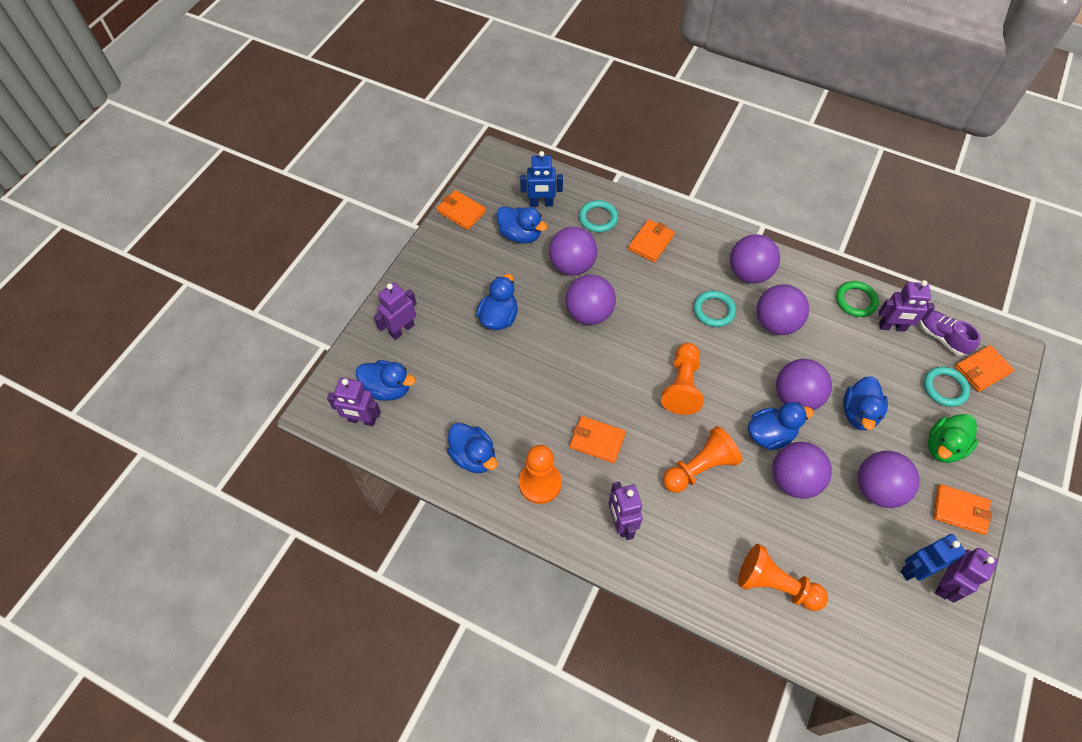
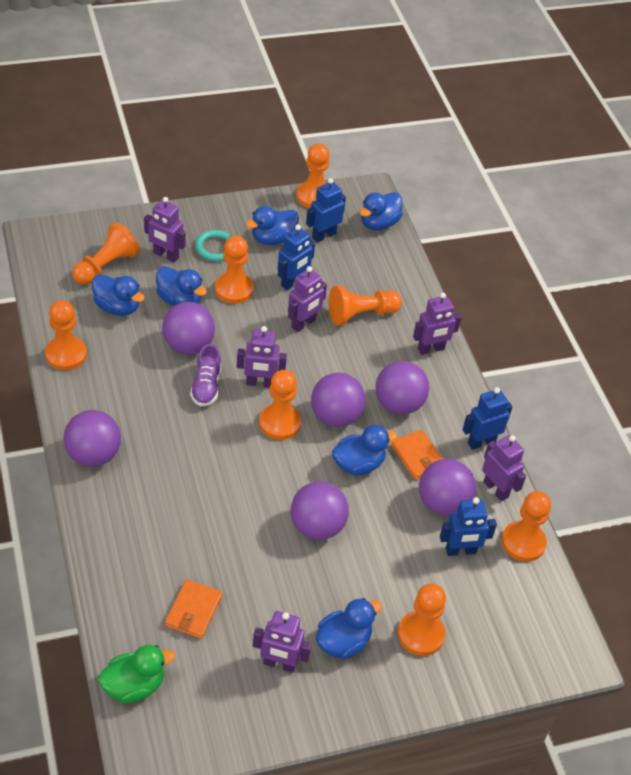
blue robot: [520,151,563,207] [900,534,966,581] = 2 -> [278,225,315,290] [306,178,346,243] [440,497,497,556] [463,387,512,450] = 4
green ring: [836,281,879,317] = 1 -> none = 0
orange pawn: [519,445,562,504] [661,343,703,415] [663,426,742,493] [738,544,828,611] = 4 -> [45,300,87,370] [72,222,140,285] [215,236,254,304] [259,370,301,440] [296,143,330,208] [329,285,402,325] [398,583,446,656] [501,491,551,562] = 8
orange wallet: [436,190,486,230] [570,416,626,463] [628,219,675,263] [933,484,992,535] [955,345,1014,392] = 5 -> [165,579,223,639] [391,430,443,480] = 2
purple ball: [549,227,597,276] [565,275,616,325] [730,234,780,283] [756,284,809,335] [772,442,832,499] [776,359,832,411] [858,451,920,508] = 7 -> [63,410,121,467] [162,302,215,354] [291,481,349,540] [311,373,366,427] [375,361,429,415] [419,459,476,516] = 6
purple robot: [327,378,381,426] [374,283,417,340] [608,481,643,540] [878,280,935,332] [935,548,998,603] = 5 -> [144,197,186,262] [237,326,287,388] [253,611,311,673] [288,266,327,332] [413,293,461,355] [482,435,526,501] = 6
turquoise ring: [579,200,618,233] [694,291,736,327] [924,367,970,407] = 3 -> [195,230,232,261] = 1

